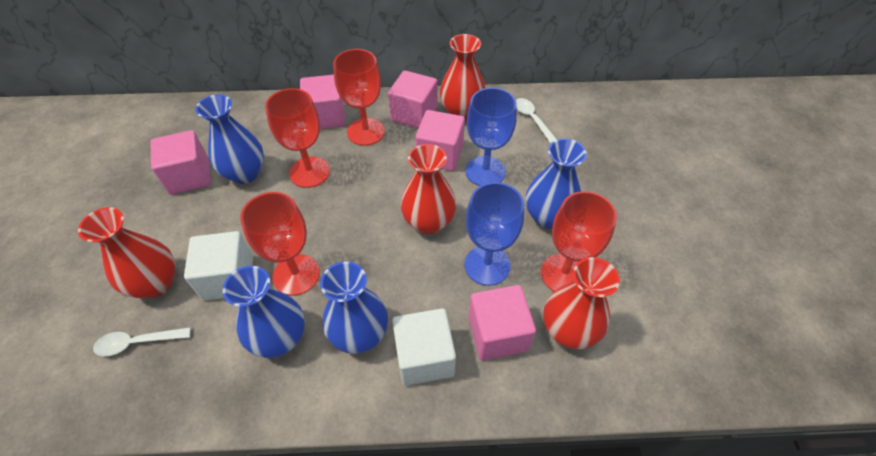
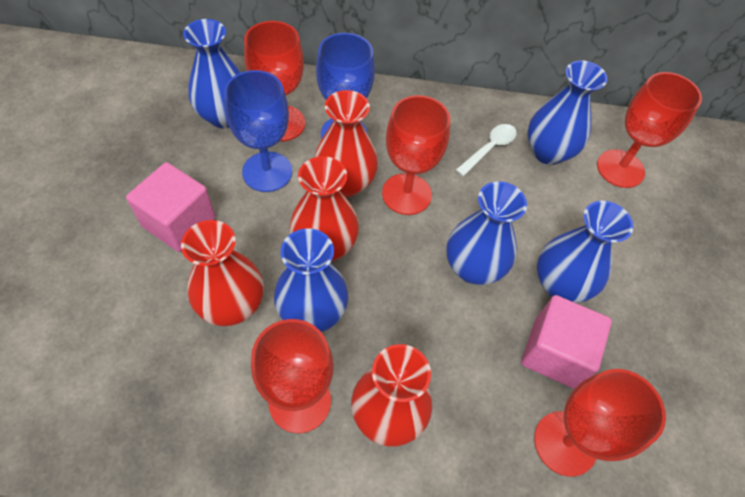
blue vase: [196,94,264,184] [223,266,305,358] [320,261,388,354] [526,139,587,229] = 4 -> [183,19,241,128] [274,228,348,332] [446,181,527,285] [528,60,608,165] [537,201,633,303] = 5
pink cube: [151,130,211,195] [300,75,345,129] [388,70,438,128] [415,110,465,171] [468,285,536,361] = 5 -> [126,162,215,252] [521,295,612,389] = 2
red goblet: [240,192,320,296] [265,88,330,188] [333,49,385,146] [541,191,617,291] = 4 -> [244,21,305,142] [251,319,334,433] [382,95,450,215] [534,369,666,477] [597,72,702,188] = 5
white cube: [184,231,253,301] [392,308,456,386] = 2 -> none = 0
white spoon: [93,327,191,357] [516,98,557,143] = 2 -> [456,124,517,176] = 1

